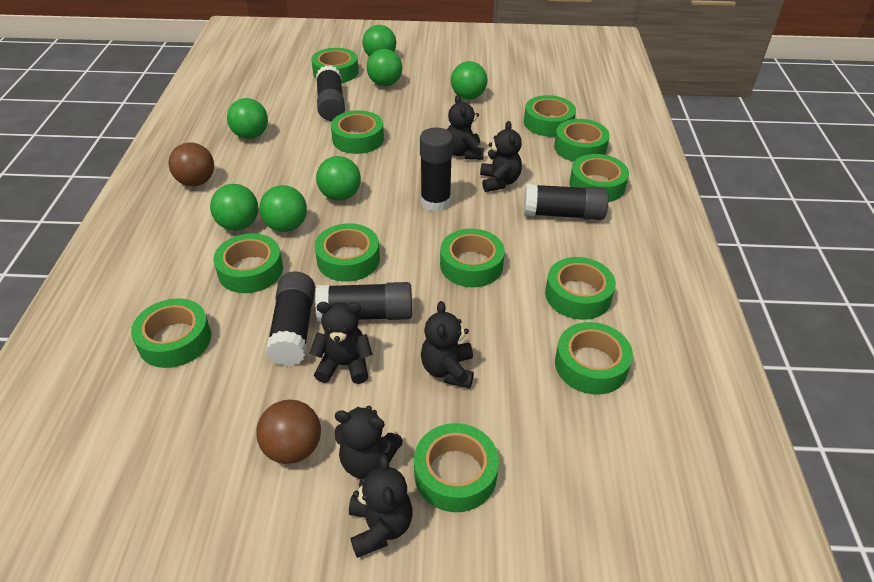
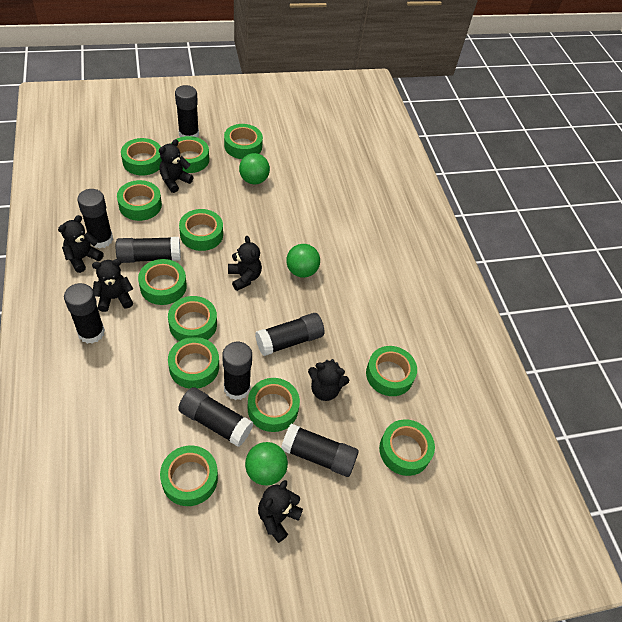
black glue stick: [265,272,315,366] [315,282,412,322] [316,65,345,121] [420,127,453,212] [524,184,609,220] = 5 -> [64,283,105,344] [77,189,113,248] [116,237,181,263] [175,85,199,138] [178,387,253,447] [222,342,252,400] [255,313,324,356] [281,423,358,477] = 8
brown ball: [168,142,214,186] [256,400,321,464] = 2 -> none = 0
green ball: [210,184,258,230] [227,98,268,139] [259,185,307,232] [316,156,361,201] [362,25,396,57] [367,49,402,86] [451,61,487,100] = 7 -> [239,153,270,185] [245,442,288,486] [286,244,320,278] = 3

